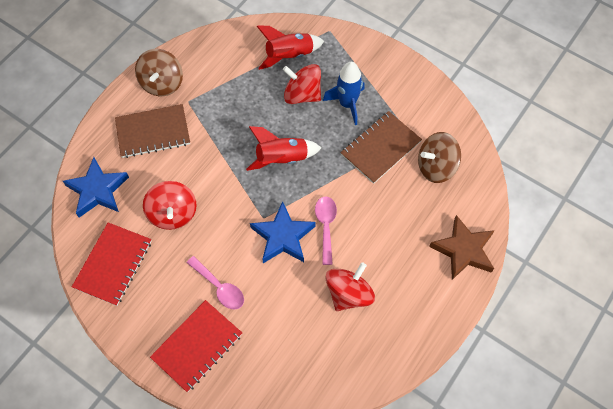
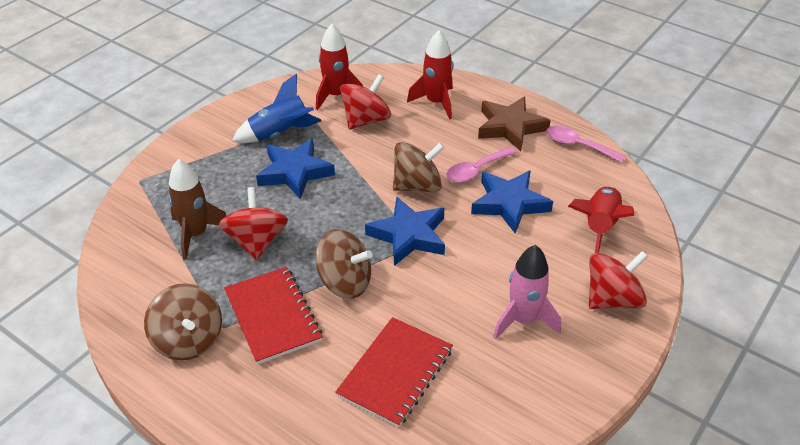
blue star: [63,157,129,217] [250,201,316,263] = 2 -> [256,139,335,199] [365,197,445,266] [471,170,553,234] = 3
brown notebook: [115,104,190,158] [341,111,422,184] = 2 -> none = 0
brown rocket: none = 0 -> [168,159,227,260] = 1
brown spinning top: [135,49,183,96] [418,132,461,183] = 2 -> [144,283,222,360] [316,229,373,299] [393,142,445,192] = 3
pink rocket: none = 0 -> [493,245,561,339] = 1
red rocket: [246,126,321,171] [257,26,324,70] = 2 -> [316,24,363,110] [407,31,453,120] [568,186,634,253] = 3

